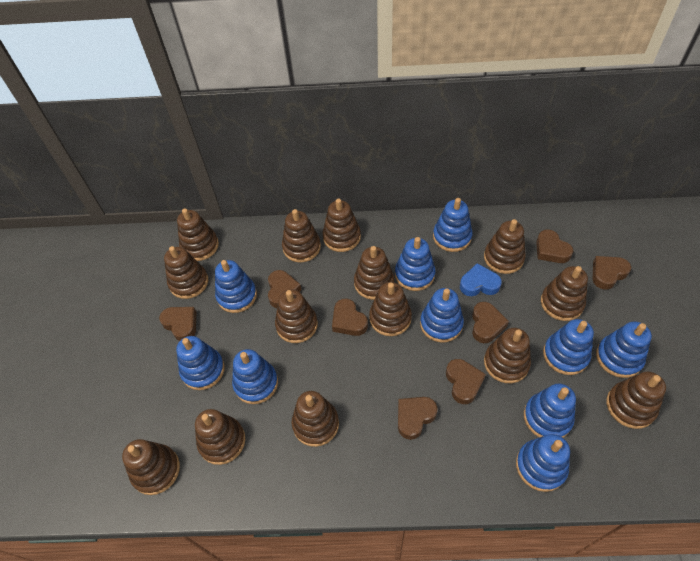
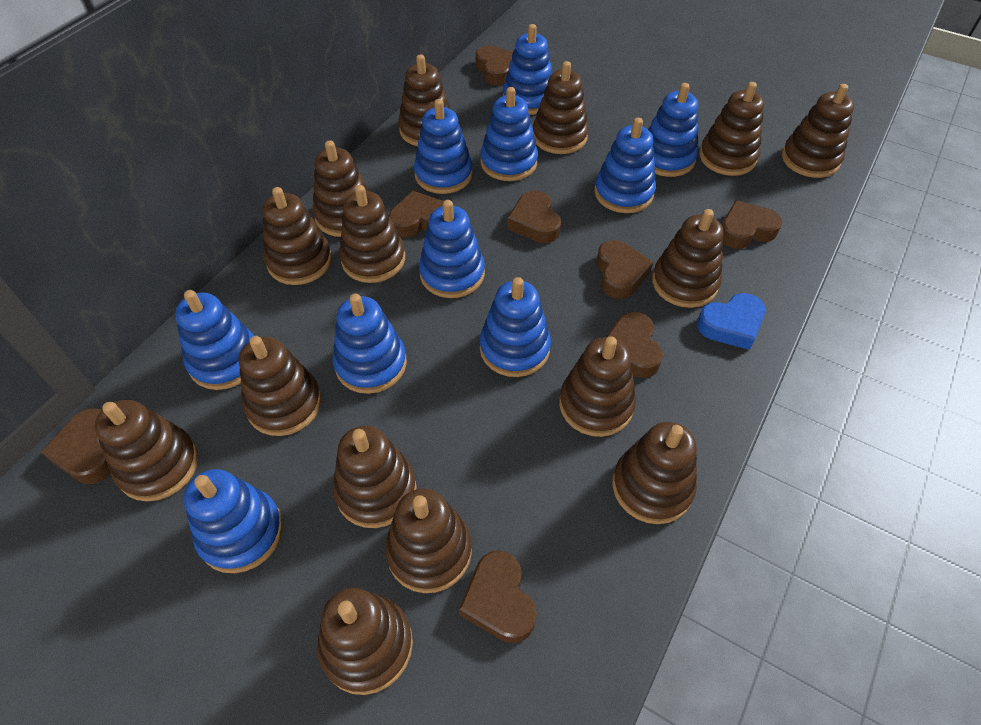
brown stacking toy: [122,439,180,495] [164,246,208,299] [177,208,219,261] [195,409,245,465] [275,289,318,343] [282,209,321,262] [292,391,339,447] [322,199,361,252] [354,246,395,300] [369,282,412,336] [484,219,526,274] [484,328,531,383] [541,266,588,321] [607,371,666,429] = 14 -> [95,400,198,501] [239,336,322,436] [263,187,332,285] [313,140,369,237] [317,588,413,695] [333,426,417,528] [339,185,405,283] [385,489,472,593] [398,54,450,146] [533,61,589,154] [559,336,636,437] [612,422,697,524] [652,209,724,308] [700,82,764,176] [782,84,854,178] = 15

